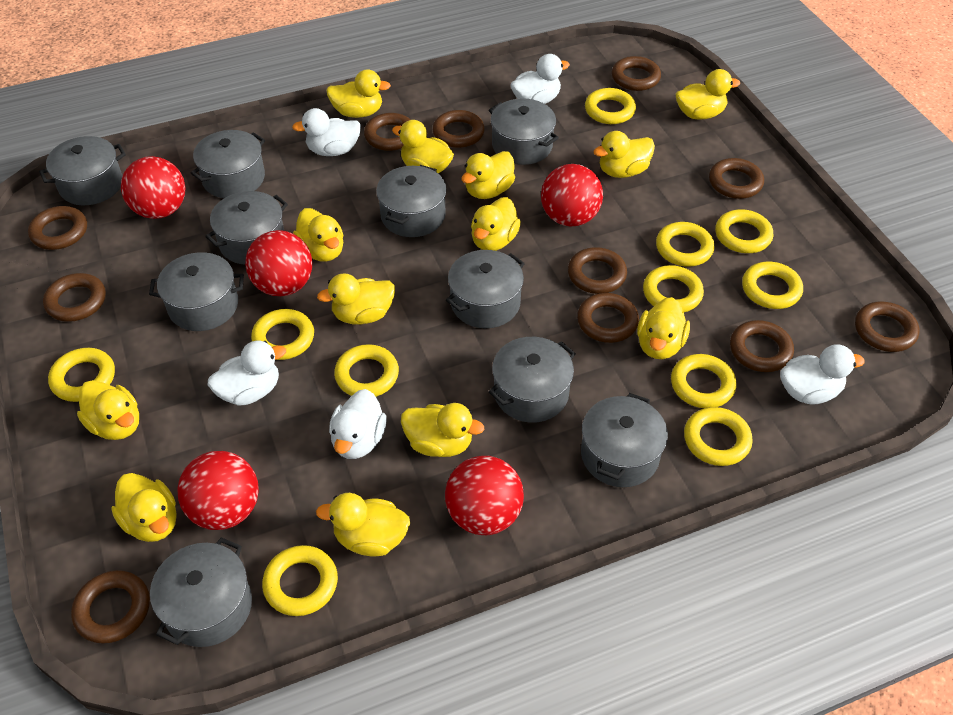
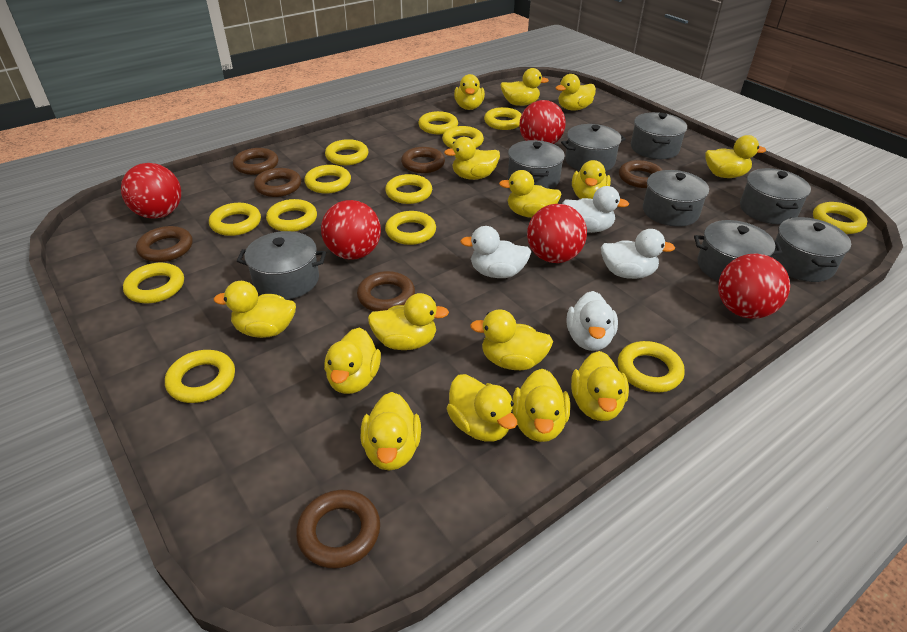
brown ring: [28,206,87,250] [43,273,106,322] [71,570,150,644] [364,113,411,151] [433,110,485,148] [568,247,627,294] [577,293,639,343] [612,56,661,91] [709,158,764,199] [730,320,794,372] [855,301,919,352] = 11 -> [136,226,193,262] [233,148,278,175] [254,168,301,197] [296,490,380,568] [357,271,415,311] [401,147,445,173] [619,160,662,188] = 7
grey pot: [39,136,126,205] [149,252,244,331] [150,537,252,647] [191,130,265,198] [205,191,288,265] [376,165,447,237] [446,250,525,328] [489,98,559,165] [489,337,576,422] [581,393,668,487] = 10 -> [237,231,326,300] [508,140,565,189] [561,124,626,171] [631,112,687,159] [643,170,709,226] [694,220,782,281] [740,168,811,224] [770,217,851,282] = 8
white duck: [208,341,286,406] [292,108,361,156] [329,389,387,459] [510,54,570,104] [780,344,865,405] = 5 -> [460,226,531,278] [562,186,629,233] [567,291,618,351] [601,229,675,279] = 4
yellow duck: [77,380,139,440] [111,473,177,542] [293,208,344,262] [316,493,410,556] [317,273,395,325] [326,69,391,118] [392,120,454,173] [401,403,484,457] [461,151,515,199] [471,197,521,251] [593,131,655,178] [637,297,690,359] [676,69,740,120] = 13 -> [214,281,296,338] [324,328,381,394] [361,392,421,471] [368,293,449,350] [444,137,500,180] [447,374,517,441] [454,74,485,110] [470,309,553,370] [499,170,561,218] [501,68,549,106] [512,369,570,442] [556,74,596,111] [571,351,629,421] [572,160,611,199] [705,135,766,178] = 15
yellow ring: [48,348,115,402] [251,309,314,360] [262,545,338,616] [334,344,399,397] [585,88,636,124] [643,265,704,312] [656,222,715,267] [671,354,736,408] [684,407,753,466] [715,209,773,253] [742,262,803,309] = 11 -> [123,263,184,303] [165,350,235,403] [209,203,261,236] [266,199,317,232] [304,165,351,194] [325,139,368,165] [385,174,432,204] [385,211,436,245] [418,111,458,134] [442,126,484,148] [484,107,522,130] [618,341,685,392] [813,202,867,234] = 13

